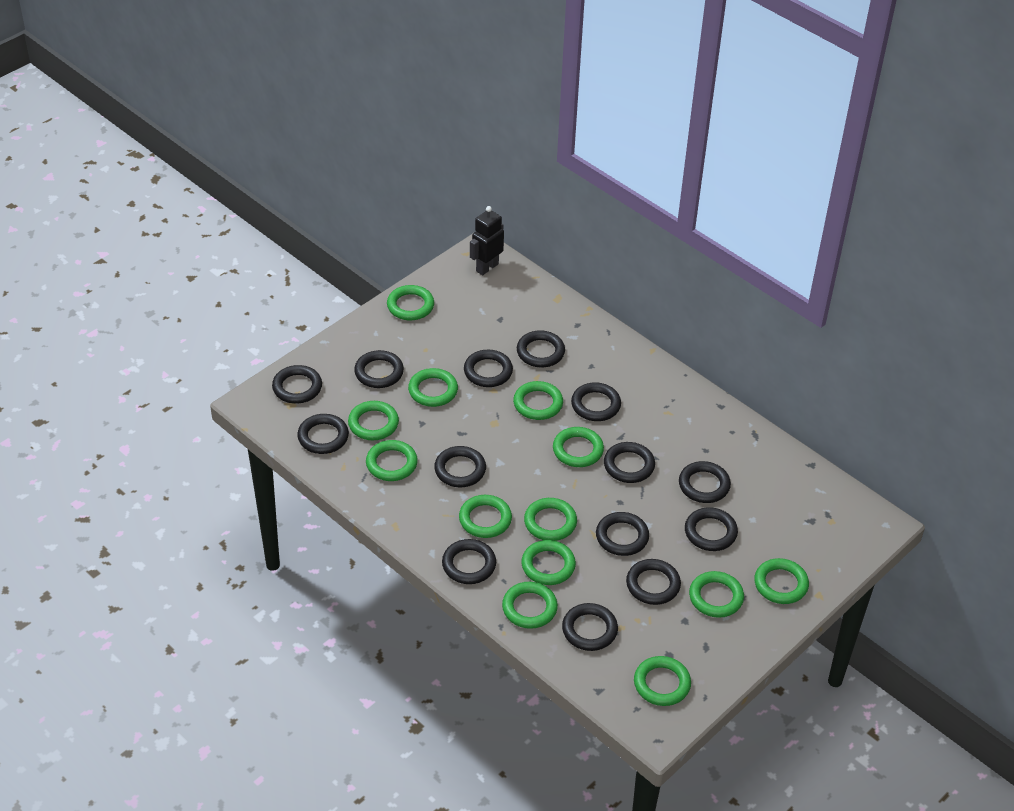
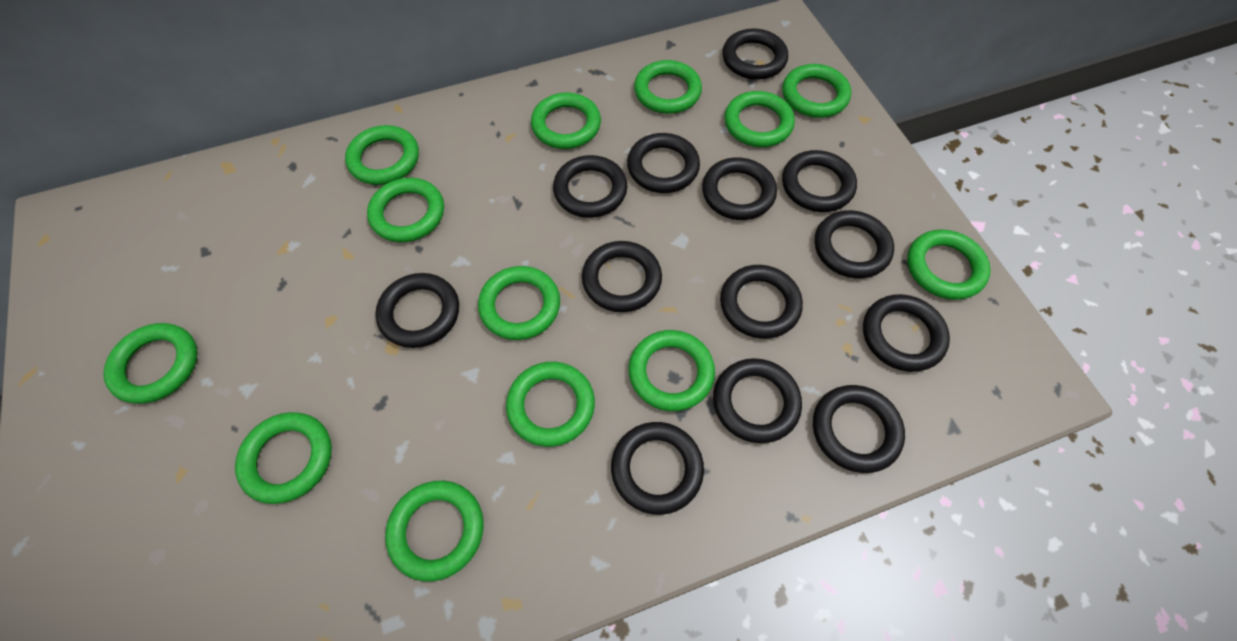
black ring: [272,365,322,404] [297,414,349,454] [354,350,404,388] [434,446,486,487] [442,539,496,584] [464,350,513,387] [517,330,565,367] [562,603,618,651] [571,382,621,421] [596,512,649,556] [604,442,655,483] [626,559,681,605] [679,461,731,503] [685,507,738,551] = 14 -> [375,273,459,348] [553,155,627,218] [582,241,662,312] [611,422,704,515] [627,133,700,193] [702,157,777,220] [713,358,802,443] [720,265,803,339] [722,28,788,80] [782,150,857,212] [813,385,905,473] [815,210,894,278] [863,294,950,372] = 13
black robot: [470,206,504,275] = 1 -> none = 0

